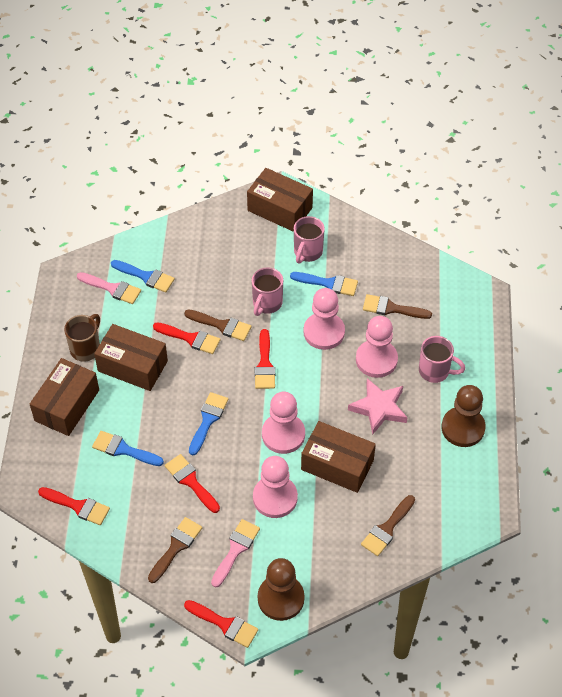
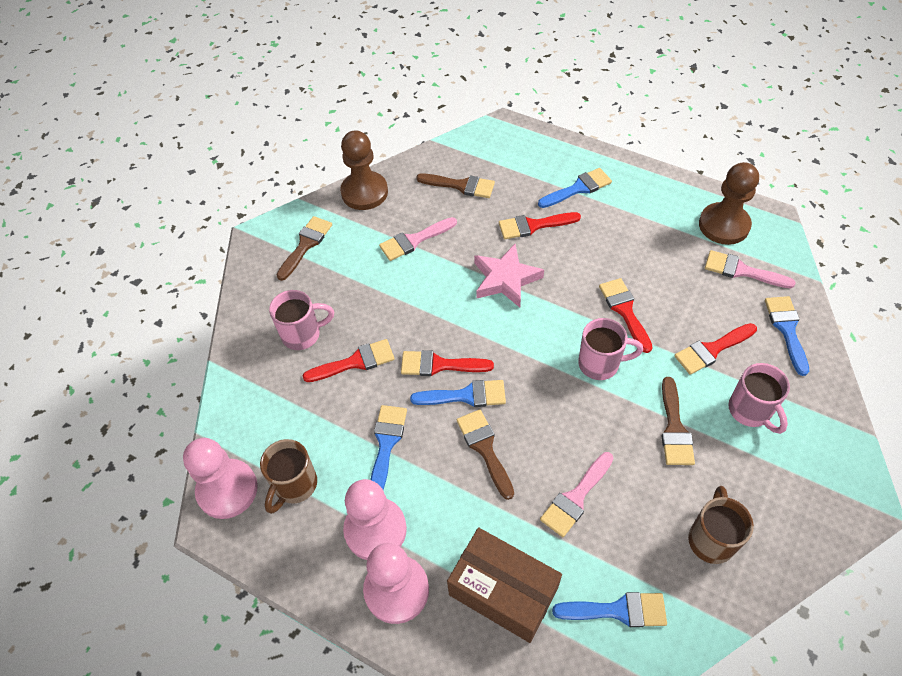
blue brush: [92,431,164,466] [111,260,175,292] [189,392,228,455] [290,272,358,296] = 4 -> [370,405,407,490] [410,380,506,407] [538,168,612,208] [552,592,667,627] [765,296,809,376] = 5
brown box: [30,358,99,436] [94,324,168,391] [247,168,313,232] [301,421,376,493] = 4 -> [447,527,562,643] = 1
brown mug: [64,314,100,362] = 1 -> [260,439,317,514] [688,486,754,564] = 2
pink brush: [77,272,141,304] [211,519,260,588] = 2 -> [379,217,457,261] [540,452,614,537] [705,250,796,288] = 3
pink pawn: [253,456,298,518] [262,392,305,454] [303,288,345,350] [356,316,398,378] = 4 -> [183,438,258,519] [343,479,407,560] [363,543,429,624] = 3

